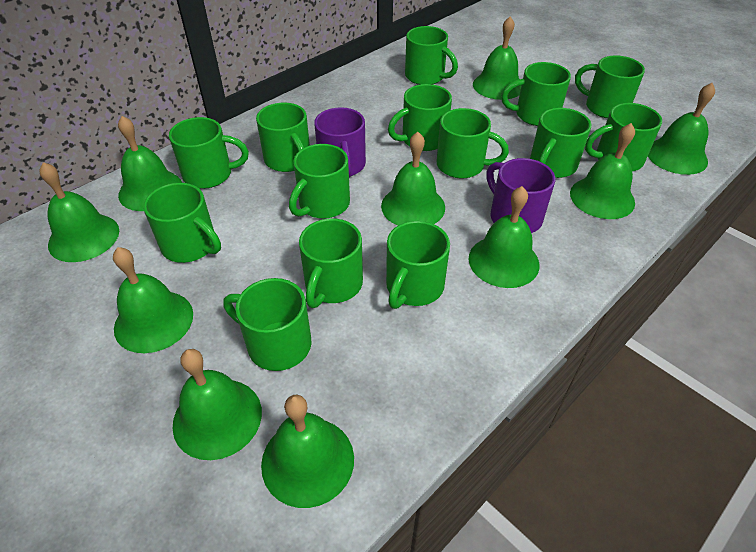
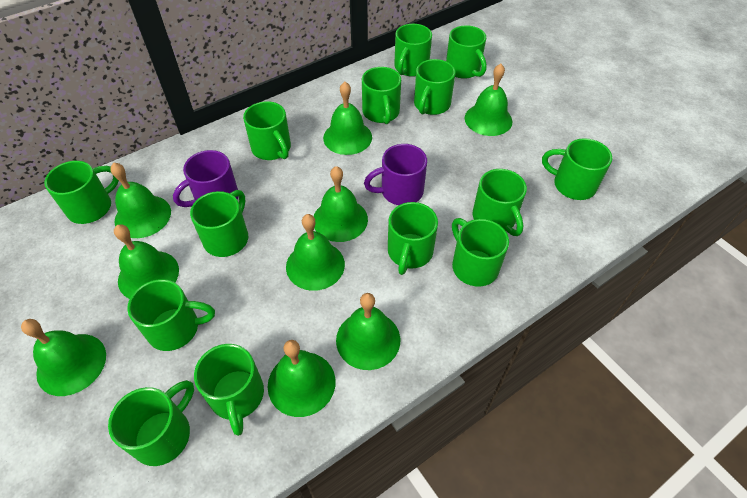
green bell: [39,162,119,262] [113,247,193,353] [118,116,182,211] [172,349,262,460] [261,395,354,508] [381,132,445,226] [469,186,539,288] [473,16,522,100] [570,123,635,219] [648,83,715,175] = 10 -> [21,319,106,396] [110,162,171,238] [114,224,179,299] [268,340,336,417] [286,214,345,291] [313,166,368,242] [323,82,372,155] [336,293,400,370] [465,64,512,136] = 9

